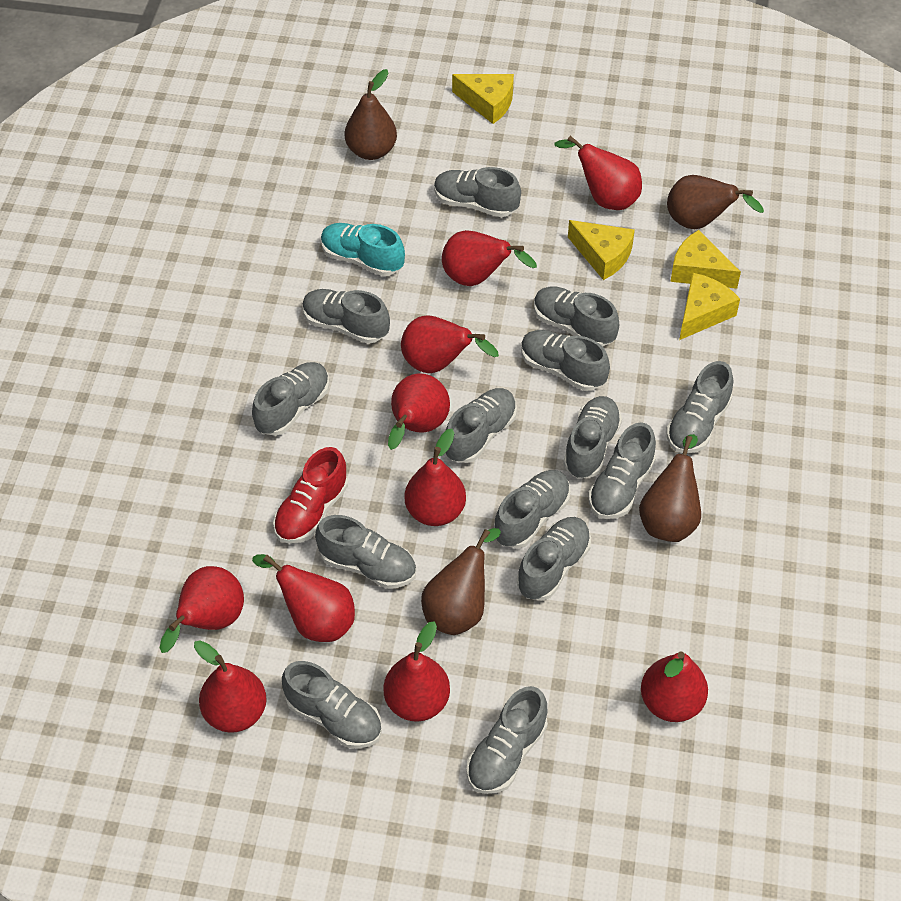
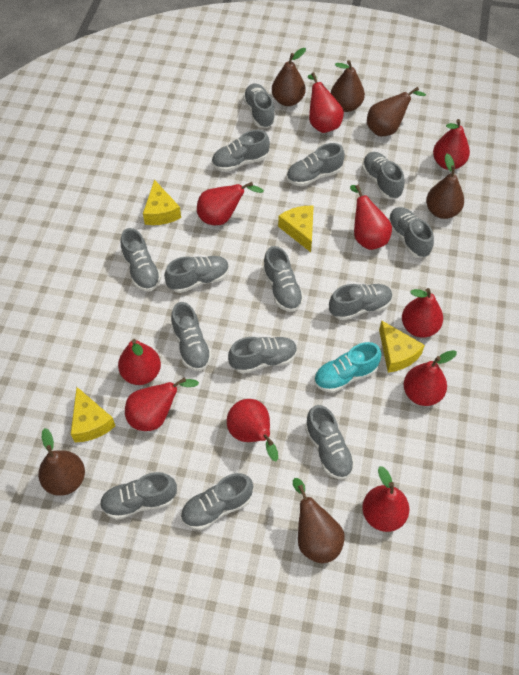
brown pear: [345,69,397,160] [421,528,501,635] [639,434,701,542] [667,175,764,229] = 4 -> [38,428,85,496] [272,48,306,106] [293,478,345,563] [331,60,365,112] [367,87,426,136] [426,153,464,219] = 6
red shoe: [273,447,348,544] = 1 -> none = 0

